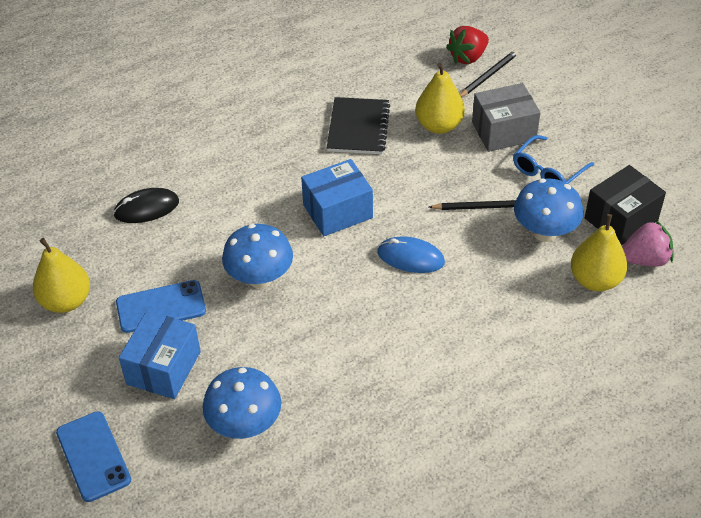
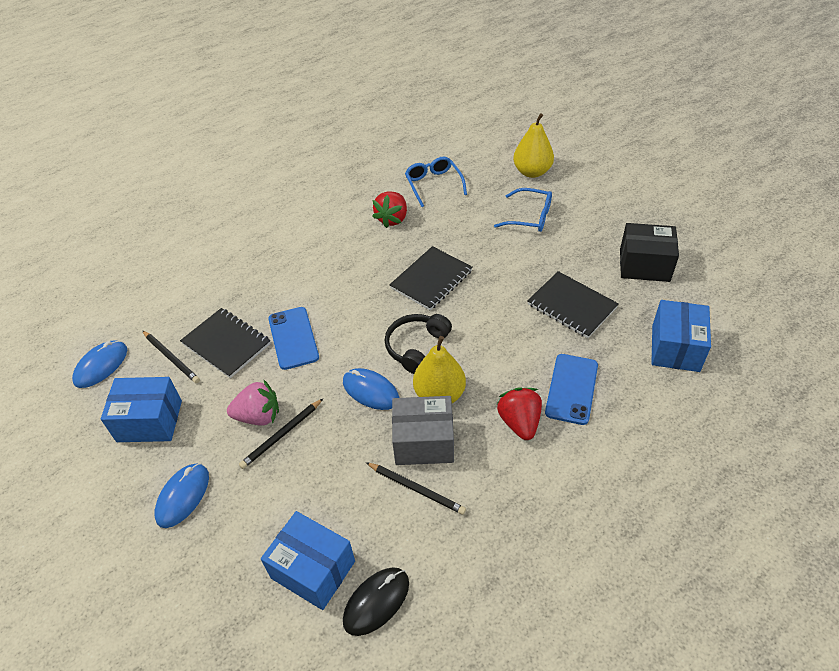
black headphones: none = 0 -> [385,314,452,374] = 1
black notebook: [327,97,390,154] = 1 -> [180,308,271,378] [389,246,473,310] [527,271,619,338] = 3
black pencil: [429,200,516,210] [460,50,518,97] = 2 -> [142,330,200,383] [239,399,323,469] [366,462,466,515] = 3
blue box: [119,311,201,399] [301,159,373,236] = 2 -> [101,377,182,442] [261,511,355,610] [651,300,711,372] = 3
blue glasses: [513,135,594,184] = 1 -> [405,156,467,207] [494,188,552,232] = 2
blue mouse: [377,236,445,273] = 1 -> [72,341,127,388] [155,463,209,528] [343,368,399,410] = 3
blue mushroom: [202,367,281,439] [222,224,293,288] [514,178,583,242] = 3 -> none = 0
red strawberry: [446,26,489,64] = 1 -> [372,191,407,228] [497,387,542,440] = 2
yellow pear: [33,238,90,313] [415,63,465,134] [571,214,628,291] = 3 -> [413,336,466,403] [513,113,554,178] = 2

